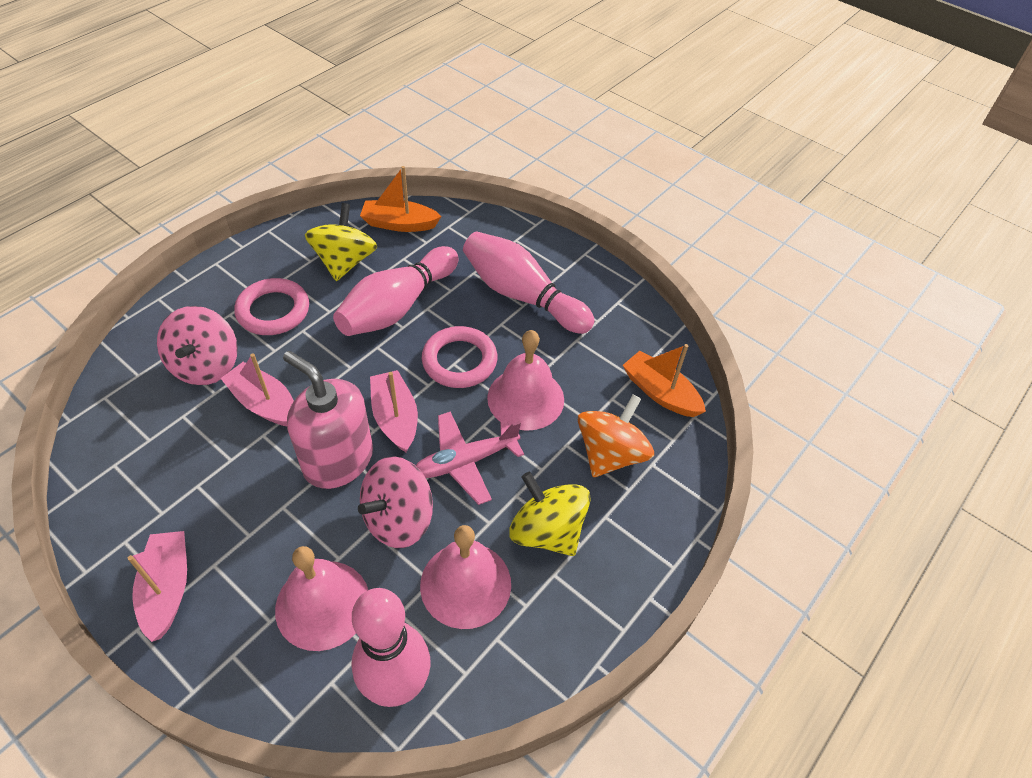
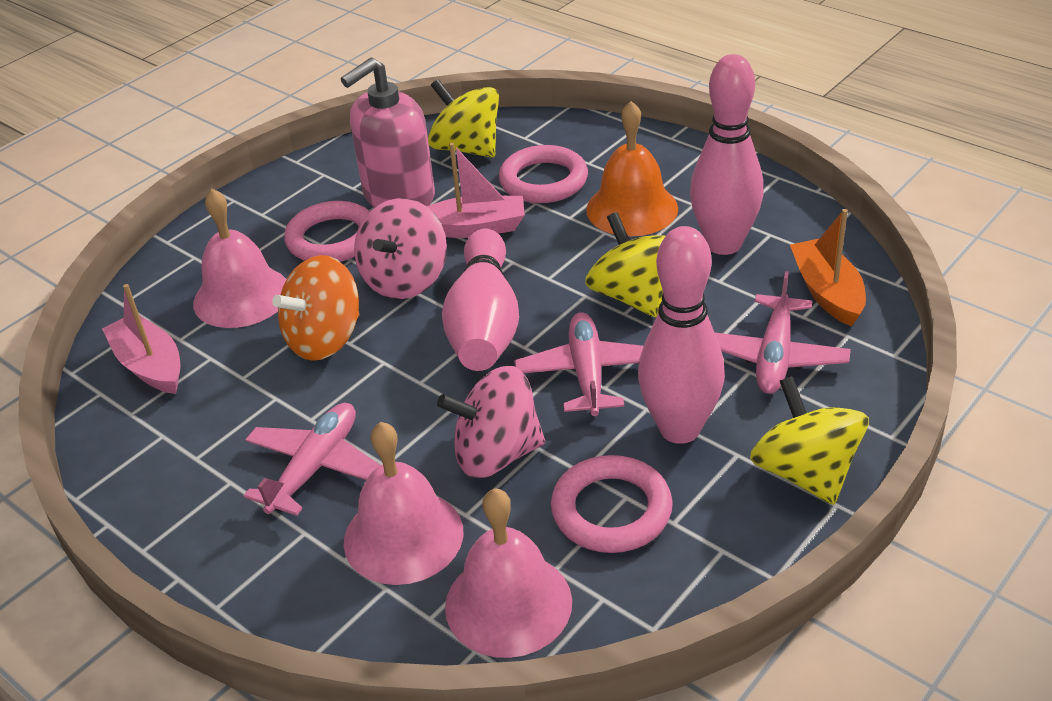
orange bell: none = 0 -> [586,101,678,236] = 1
orange boat: [360,166,442,232] [623,344,706,417] = 2 -> [790,209,866,326] = 1
pink boat: [128,531,187,642] [220,354,294,426] [370,370,418,452] = 3 -> [102,284,180,394] [427,143,525,238] = 2
pink plane: [415,411,524,505] = 1 -> [244,403,380,516] [514,312,644,416] [714,271,851,394] = 3
pink ring: [234,278,309,335] [422,326,497,388] = 2 -> [284,201,370,262] [499,145,588,203] [551,455,673,553] = 3
yellow spinning top: [305,203,377,281] [509,472,591,556] = 2 -> [428,79,499,158] [585,212,665,317] [750,376,869,505] = 3

